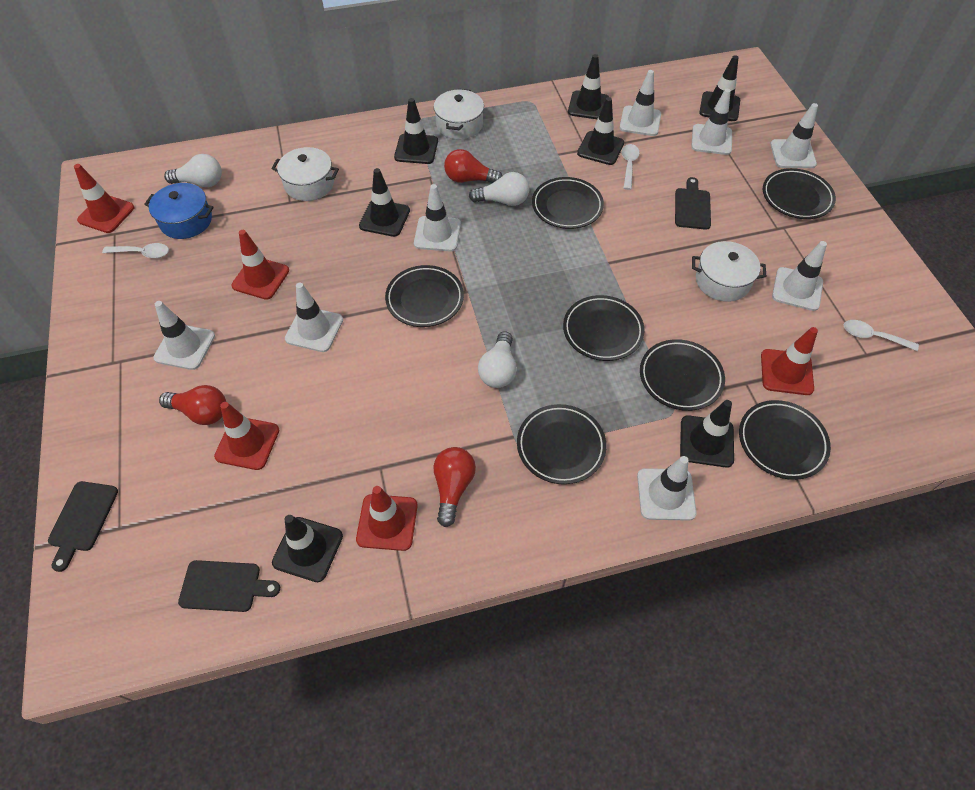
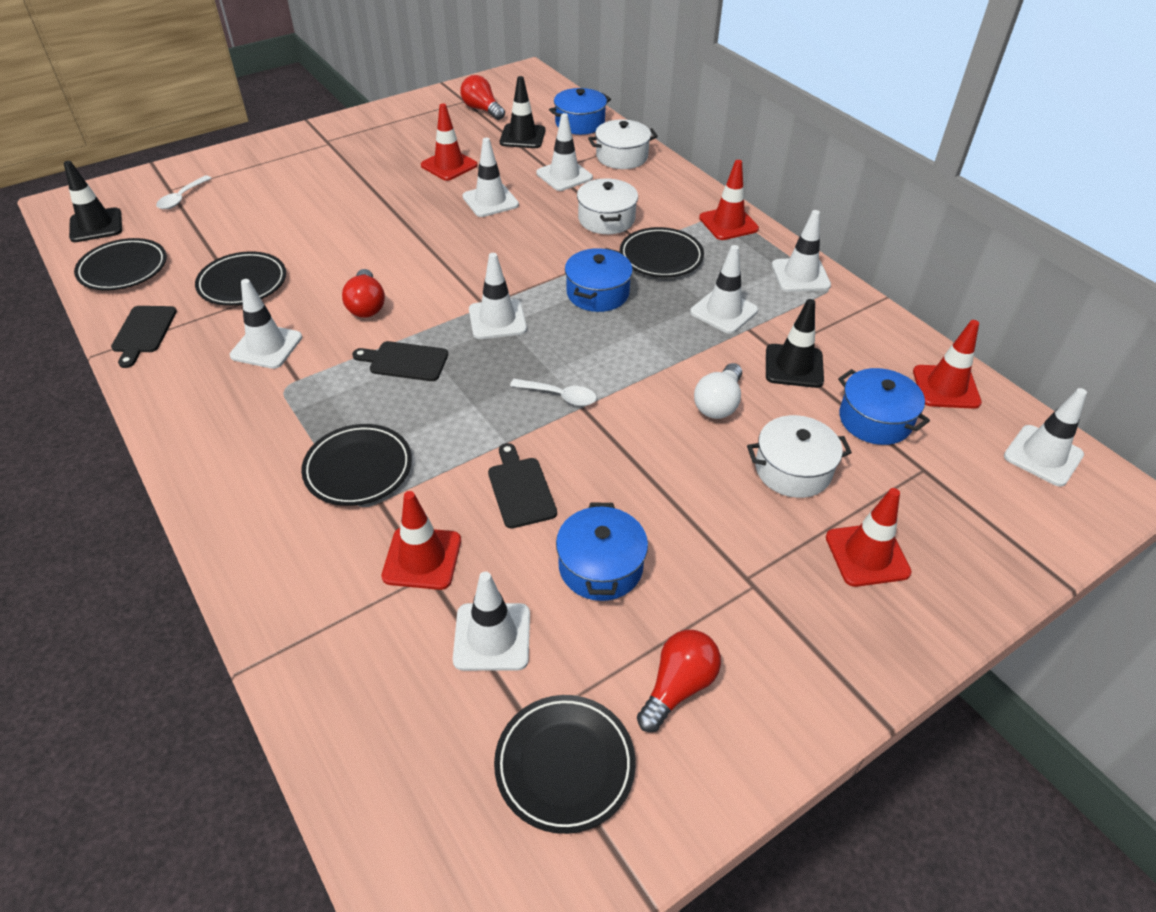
black plate: [385,265,464,327] [517,404,607,484] [532,177,604,229] [563,295,645,361] [640,339,725,411] [739,400,831,480] [763,168,836,219] = 7 -> [74,238,167,291] [195,251,286,306] [301,424,412,506] [494,695,636,834] [620,227,704,277] = 5
black traffic cone: [272,515,343,582] [359,168,410,237] [394,98,438,164] [568,54,609,119] [577,97,624,165] [680,400,734,467] [699,55,740,121] = 7 -> [64,161,122,242] [500,76,545,148] [766,299,824,388] = 3
blue pot: [144,183,214,239] = 1 -> [549,88,611,135] [556,502,648,601] [565,248,633,312] [838,368,930,445] = 4
white light bulb: [164,154,222,187] [469,172,529,206] [478,331,517,388] = 3 -> [694,363,742,419] = 1
white spoon: [102,243,169,258] [622,144,640,190] [844,320,919,351] = 3 -> [156,175,212,209] [510,379,597,406] = 2

